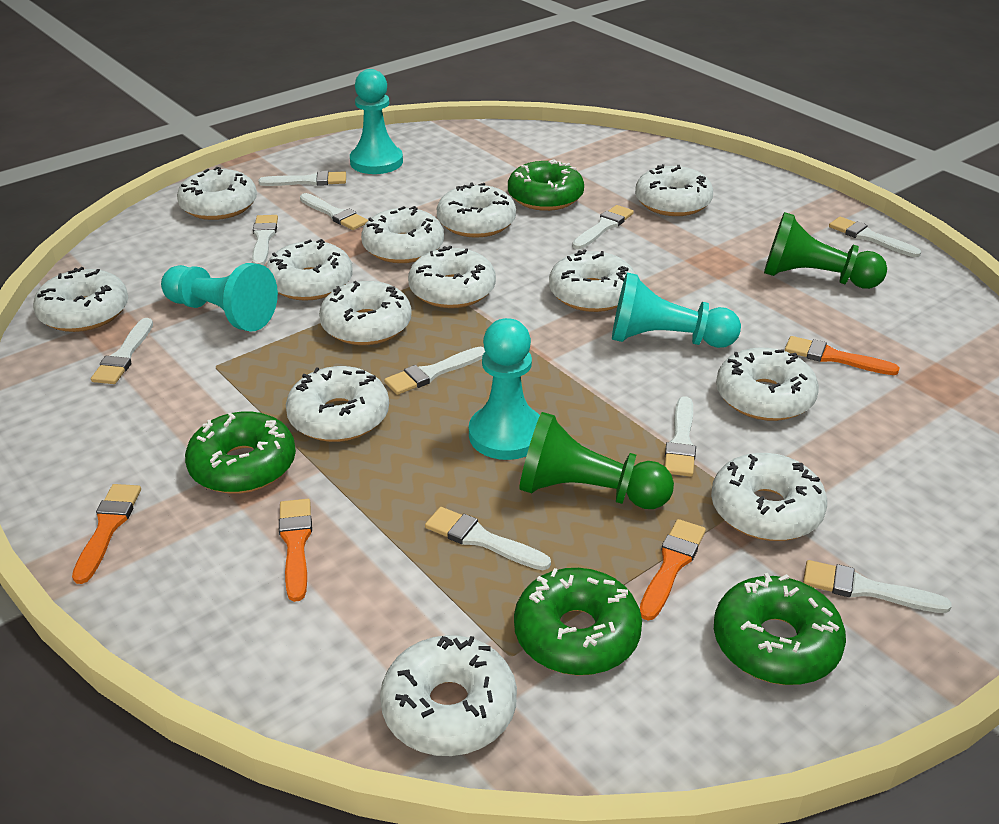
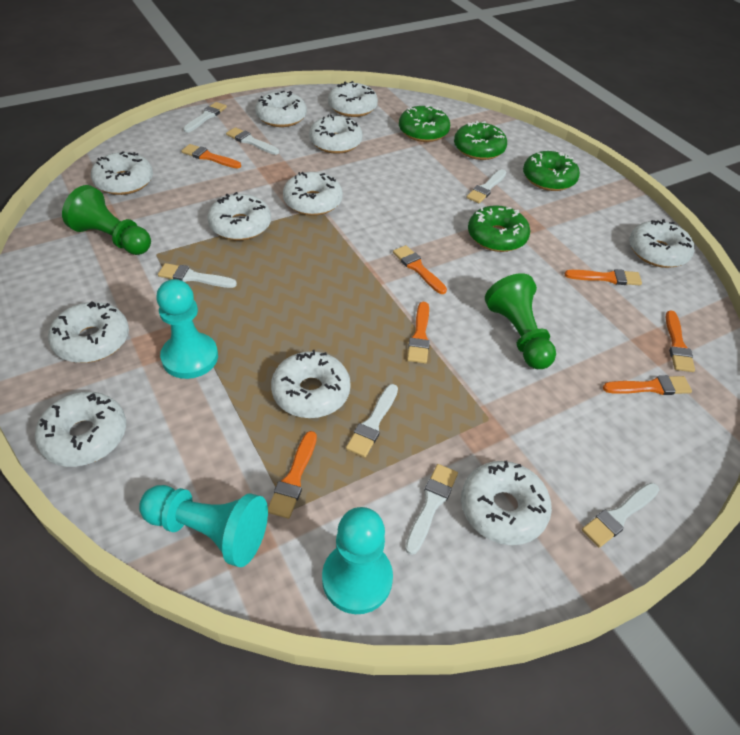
orange brush: [72,484,141,584] [279,499,312,602] [640,519,706,620] [785,336,900,375] = 4 -> [182,144,241,169] [268,431,317,519] [393,245,447,294] [407,302,430,364] [565,269,642,285] [603,375,692,395] [666,310,695,372] = 7
turquoise pawn: [161,263,278,332] [350,69,403,174] [469,318,540,460] [612,273,741,348] = 4 -> [139,485,268,567] [156,279,218,379] [322,507,393,614] = 3
white brush: [91,318,153,384] [252,215,278,265] [258,171,346,186] [300,193,368,230] [384,347,485,395] [425,507,551,570] [572,205,634,249] [664,396,696,477] [803,560,952,613] [829,217,921,257] = 10 -> [158,263,237,288] [183,102,227,133] [226,127,279,155] [346,384,398,457] [405,464,458,555] [467,169,506,203] [582,483,659,548] = 7
white donut: [33,267,128,332] [177,167,257,220] [266,239,353,301] [286,366,389,442] [319,281,412,345] [361,206,444,263] [380,635,517,756] [408,246,496,308] [437,182,516,238] [549,249,635,312] [635,164,713,216] [711,453,827,541] [716,348,819,421] = 13 -> [35,392,126,467] [48,301,129,363] [91,151,153,195] [207,192,271,240] [255,91,307,127] [271,350,351,418] [283,172,343,216] [309,115,363,154] [328,81,378,117] [461,461,552,545] [629,219,694,268] = 11

